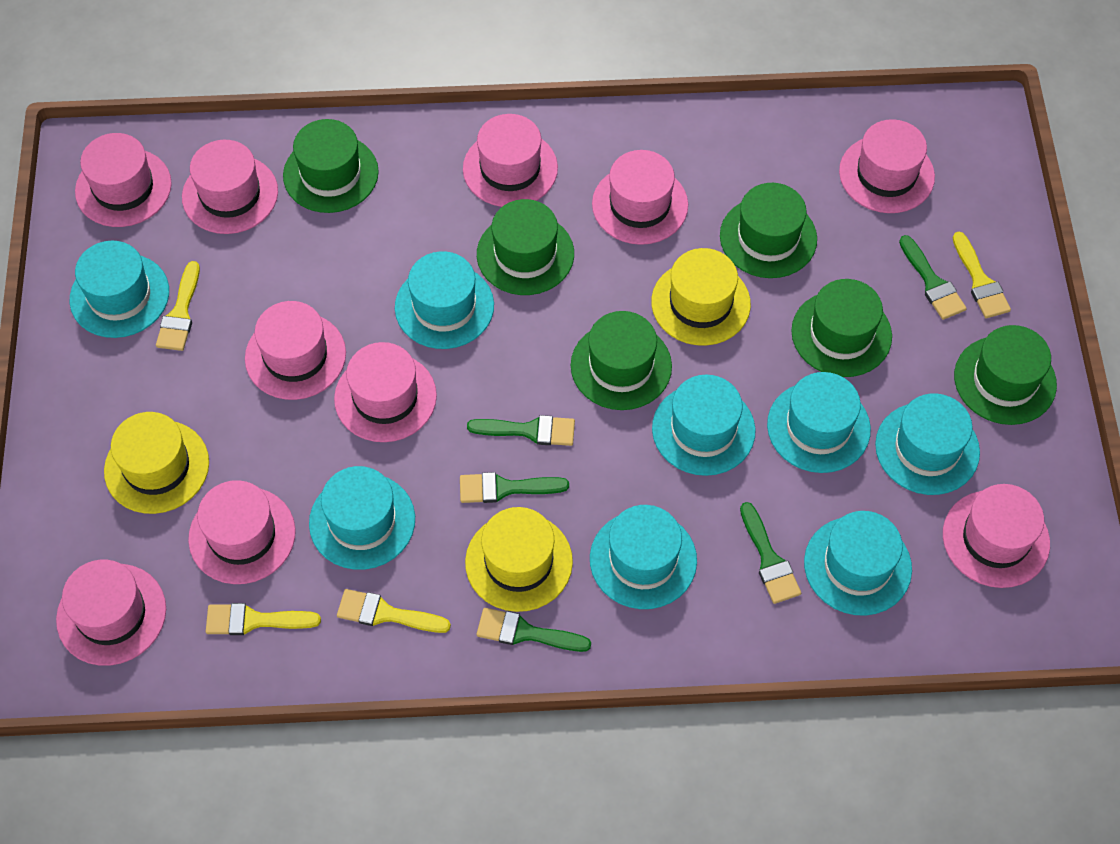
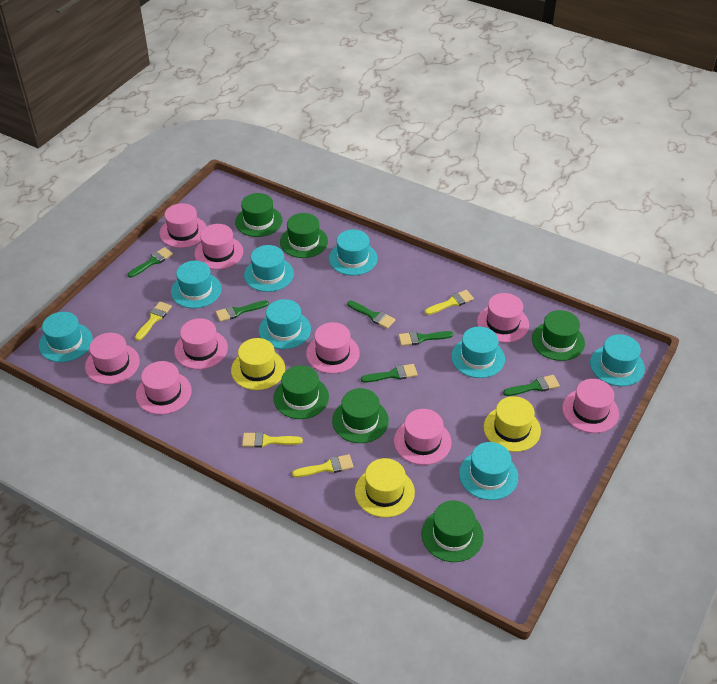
green brush: [460,472,569,503] [467,415,575,446] [477,608,591,652] [740,502,801,604] [899,235,967,320] = 5 -> [128,247,173,278] [216,300,269,322] [347,301,395,329] [361,364,418,383] [398,331,453,346] [503,375,560,396] = 6
pink hat: [56,560,166,666] [75,133,172,227] [182,140,278,234] [188,480,296,584] [245,301,346,400] [334,342,437,442] [463,114,558,207] [592,150,688,245] [839,119,935,213] [943,484,1050,588] = 10 -> [85,333,140,384] [136,361,192,415] [159,203,207,248] [174,318,228,369] [194,224,243,269] [306,322,360,374] [394,409,452,465] [477,293,529,343] [562,379,619,433] = 9

